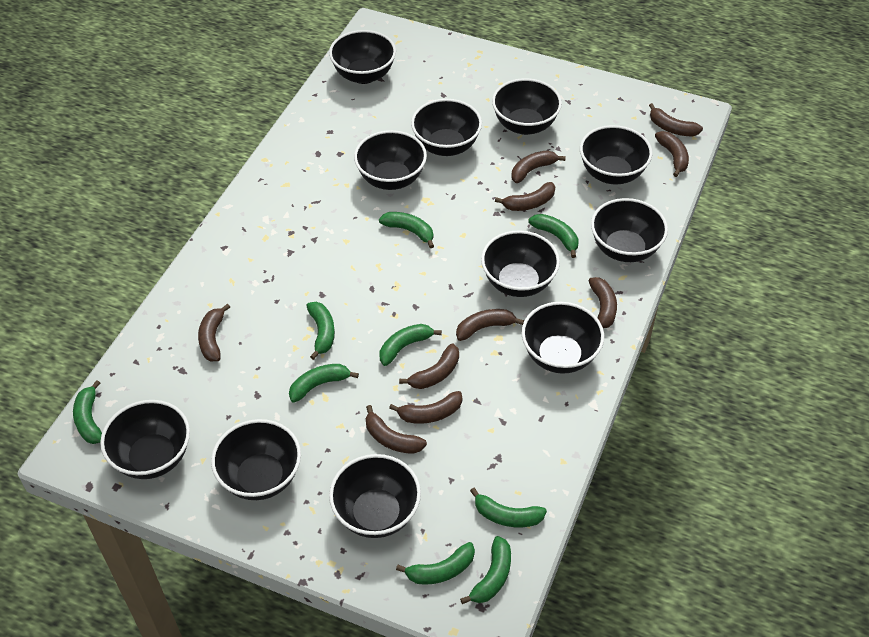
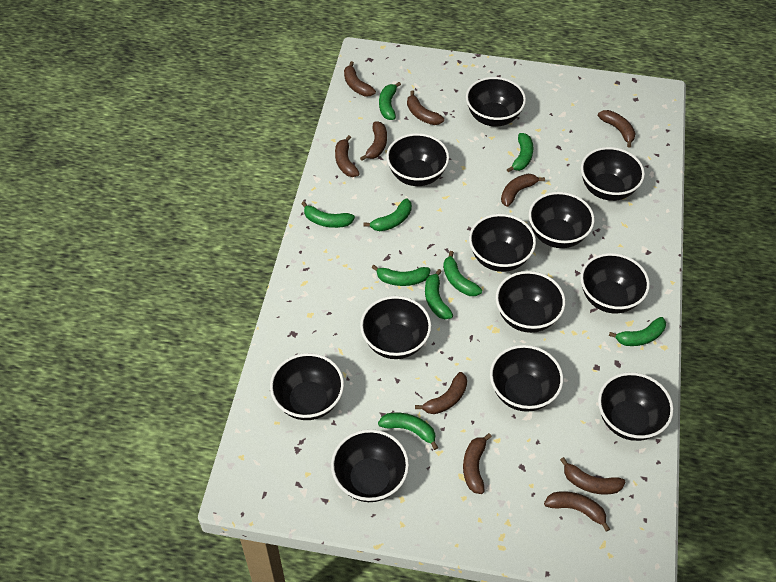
black bowl: [100,400,190,479] [211,419,301,500] [329,30,396,84] [329,454,421,538] [354,130,427,190] [411,99,482,156] [481,230,560,297] [492,78,562,135] [521,302,604,374] [580,125,653,185] [591,198,668,262] = 11 -> [270,353,344,420] [331,429,409,502] [360,296,431,359] [386,133,449,186] [466,77,526,127] [469,214,536,272] [490,345,563,412] [496,271,565,333] [529,192,595,248] [580,253,650,313] [581,147,645,201] [598,372,674,441] = 12

